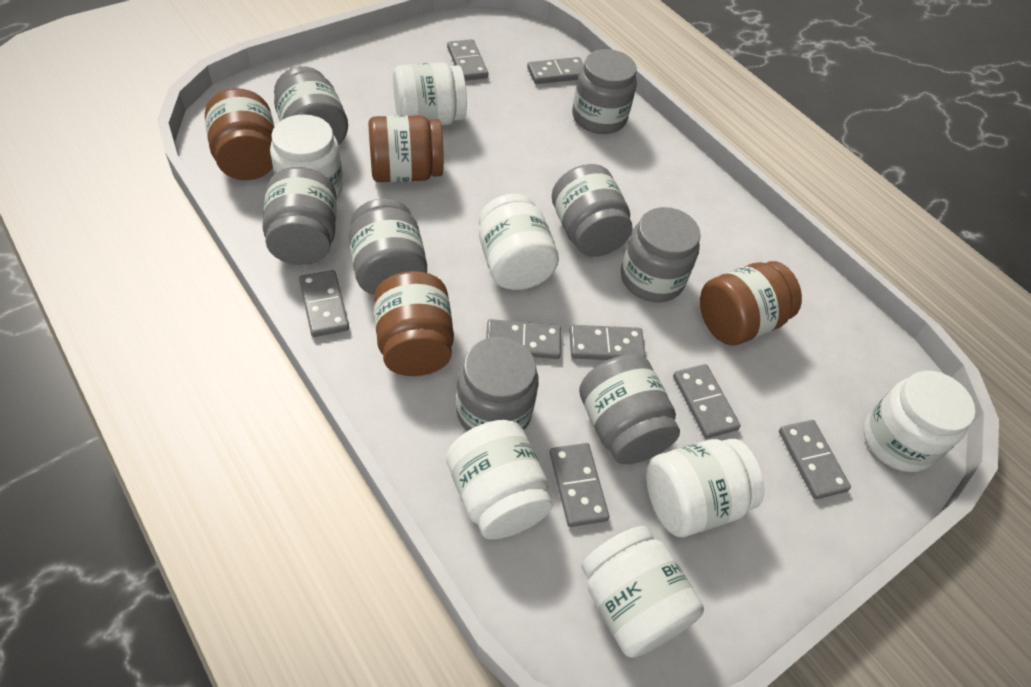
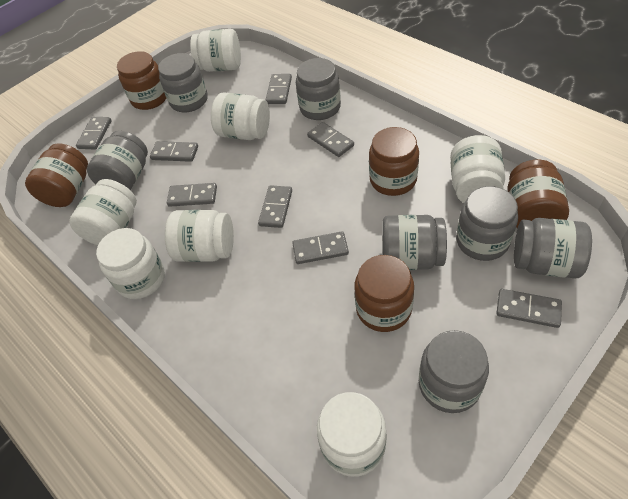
brown jar: [205,88,274,180] [368,115,444,182] [374,271,454,376] [700,261,802,345] = 4 -> [25,143,88,207] [117,51,166,110] [355,255,414,332] [369,127,419,196] [507,160,569,228] = 5
grey jar: [262,167,337,265] [274,66,348,145] [349,198,427,295] [456,337,539,431] [552,164,632,257] [572,49,637,134] [579,354,680,464] [621,207,701,302] = 8 -> [87,131,148,190] [158,53,208,112] [296,58,341,120] [383,215,447,270] [419,330,489,413] [456,186,518,261] [514,218,592,279] = 7

